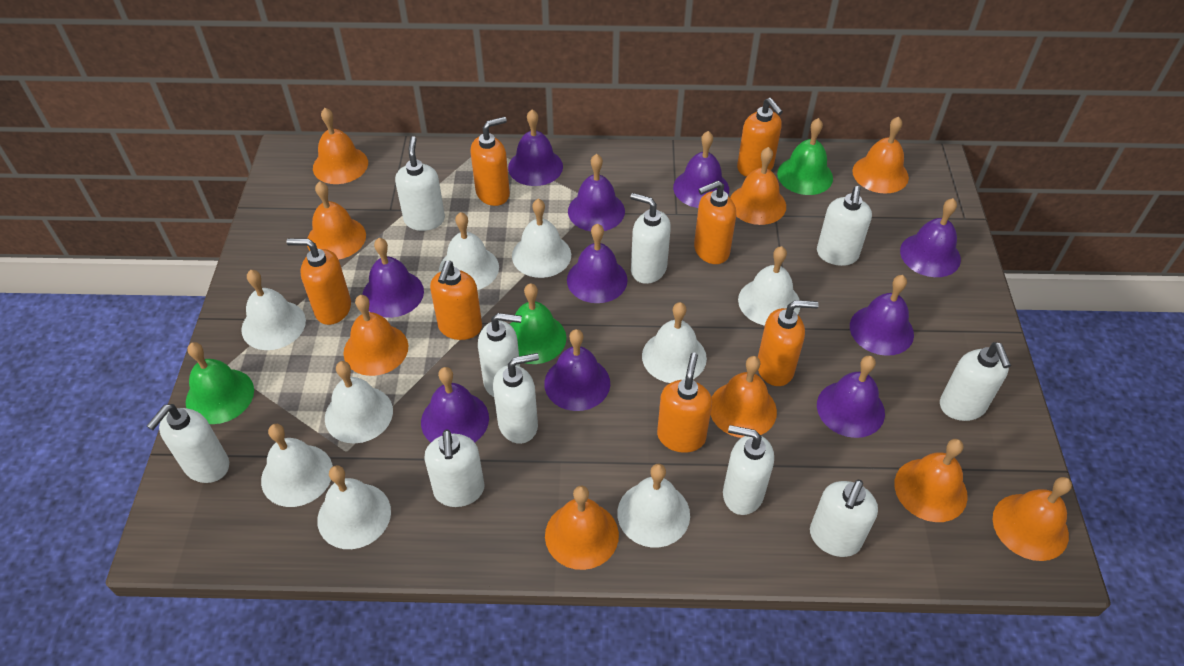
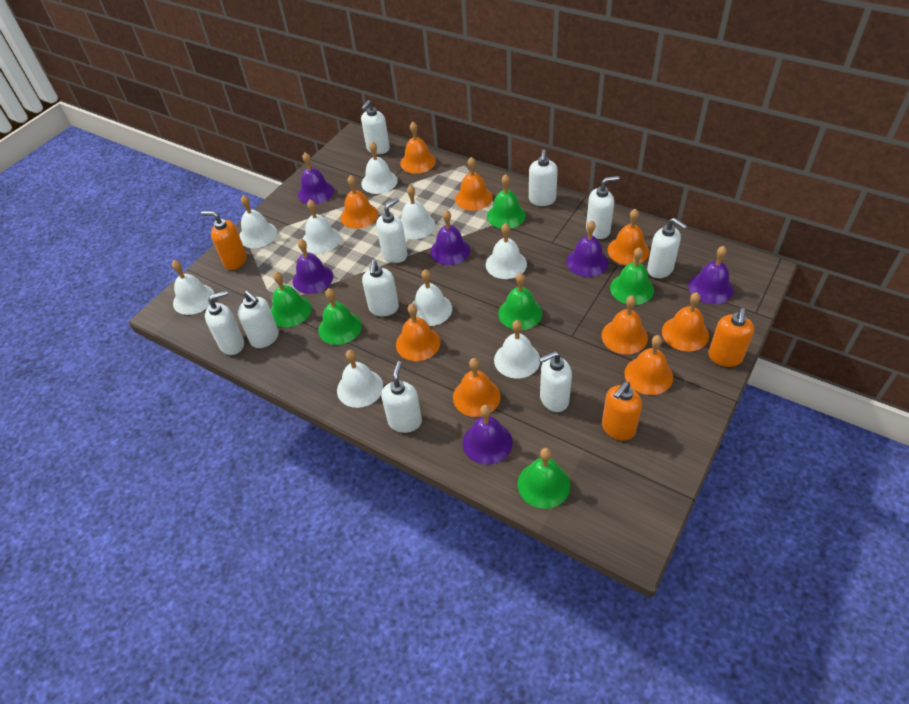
green bell: [186,342,254,424] [510,283,566,364] [777,118,833,195] = 3 -> [270,271,311,327] [318,288,362,345] [487,174,526,228] [498,273,542,330] [518,448,570,509] [610,247,654,305] = 6
orange soap dispenser: [286,239,351,325] [430,261,482,340] [471,117,510,206] [657,352,712,453] [694,181,736,264] [737,98,783,177] [758,300,819,386] = 7 -> [201,211,247,270] [602,382,642,441] [708,308,754,367] = 3
purple bell: [362,238,424,318] [421,367,489,442] [508,110,563,186] [544,329,610,411] [567,224,628,303] [568,154,625,231] [673,131,729,208] [817,356,885,438] [850,275,914,356] [900,198,961,277] = 10 -> [293,239,333,294] [298,152,334,204] [430,210,470,265] [462,405,513,465] [566,220,608,277] [688,246,734,304] = 6

